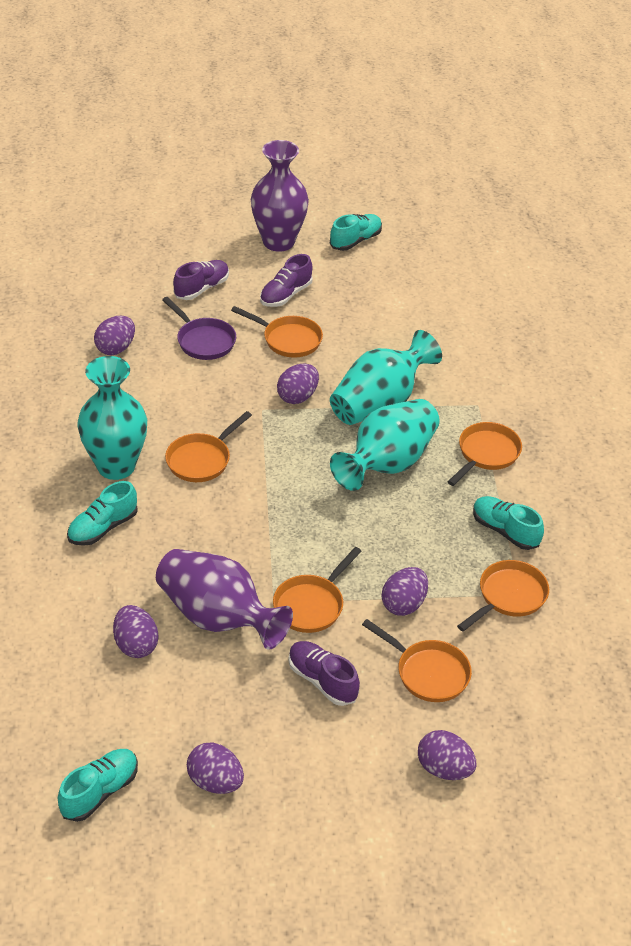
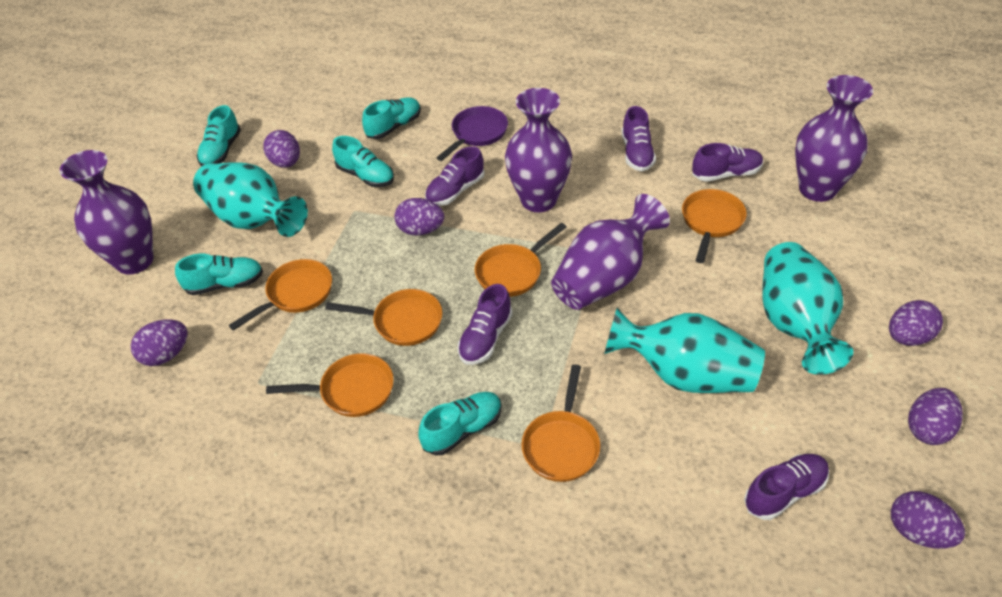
purple shoe: [173,260,229,300] [260,254,313,307] [289,641,360,706] = 3 -> [425,146,485,206] [458,284,512,365] [622,106,656,171] [692,143,763,182] [744,454,829,520] = 5
purple vase: [156,549,293,650] [251,140,309,252] = 2 -> [60,150,153,275] [505,88,572,212] [551,194,670,310] [795,75,873,202] = 4
turquoise shoe: [58,749,138,822] [67,481,138,546] [330,214,382,251] [473,496,544,550] = 4 -> [175,254,263,295] [197,105,241,166] [332,136,394,187] [362,97,421,139] [418,392,502,456] = 5

